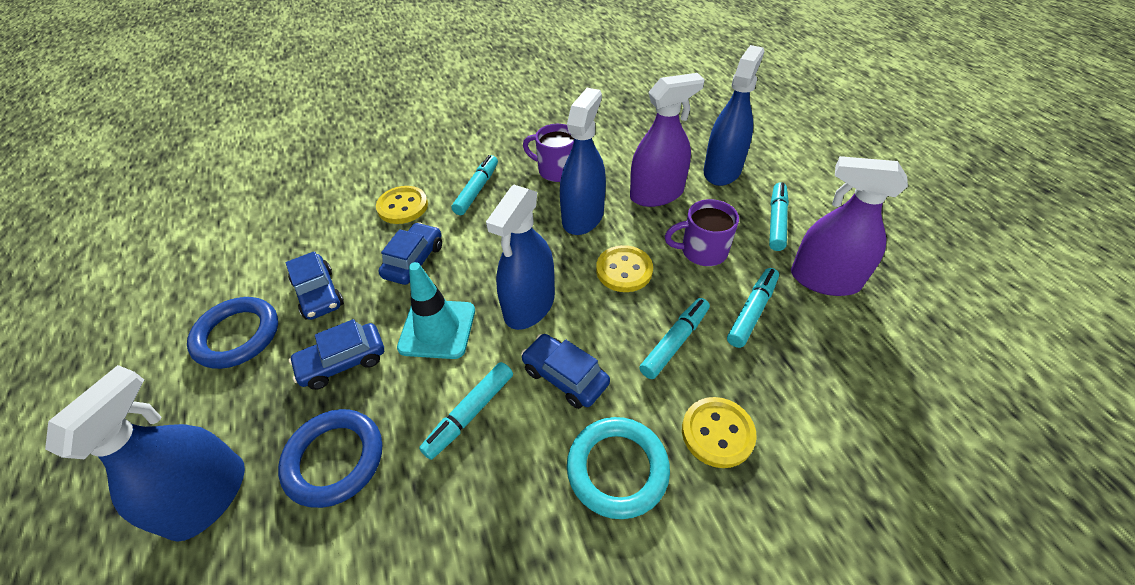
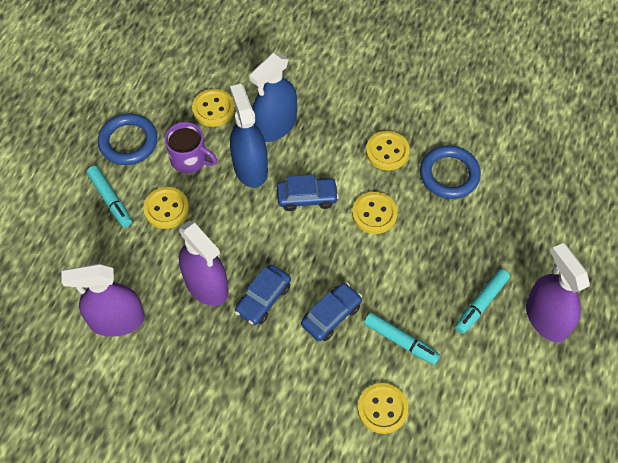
blue car: [285,251,344,320] [289,319,384,390] [378,222,442,285] [521,334,610,409] = 4 -> [235,264,291,325] [277,175,339,211] [301,282,362,341] = 3
blue spray bottle: [45,365,245,542] [486,185,555,330] [560,88,606,235] [704,45,764,186] = 4 -> [230,84,268,188] [249,53,297,142] = 2
purple mug: [523,124,574,182] [665,199,739,266] = 2 -> [165,122,217,173] = 1
purple spray bottle: [630,73,705,207] [791,156,908,296] = 2 -> [62,264,145,337] [179,221,228,306] [526,243,590,342] = 3
turquoise marker: [419,362,513,460] [451,155,498,215] [639,298,710,379] [727,268,779,348] [769,183,789,251] = 5 -> [87,166,132,227] [364,312,440,365] [455,269,510,334] = 3
turquoise ring: [567,417,670,519] = 1 -> none = 0
turquoise traffic cone: [397,262,475,359] = 1 -> none = 0
yellow button: [376,186,428,224] [596,245,653,292] [682,397,757,468] = 3 -> [143,187,189,229] [192,89,235,127] [352,192,398,234] [358,383,408,434] [366,131,410,170] = 5

